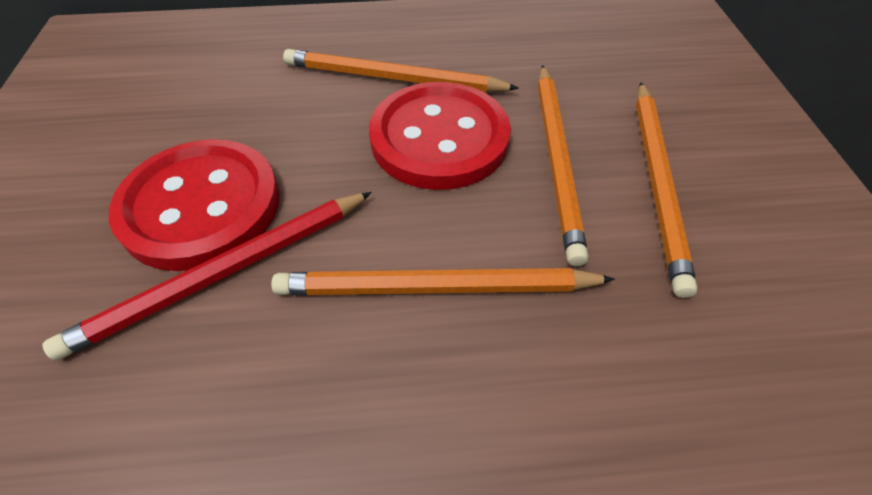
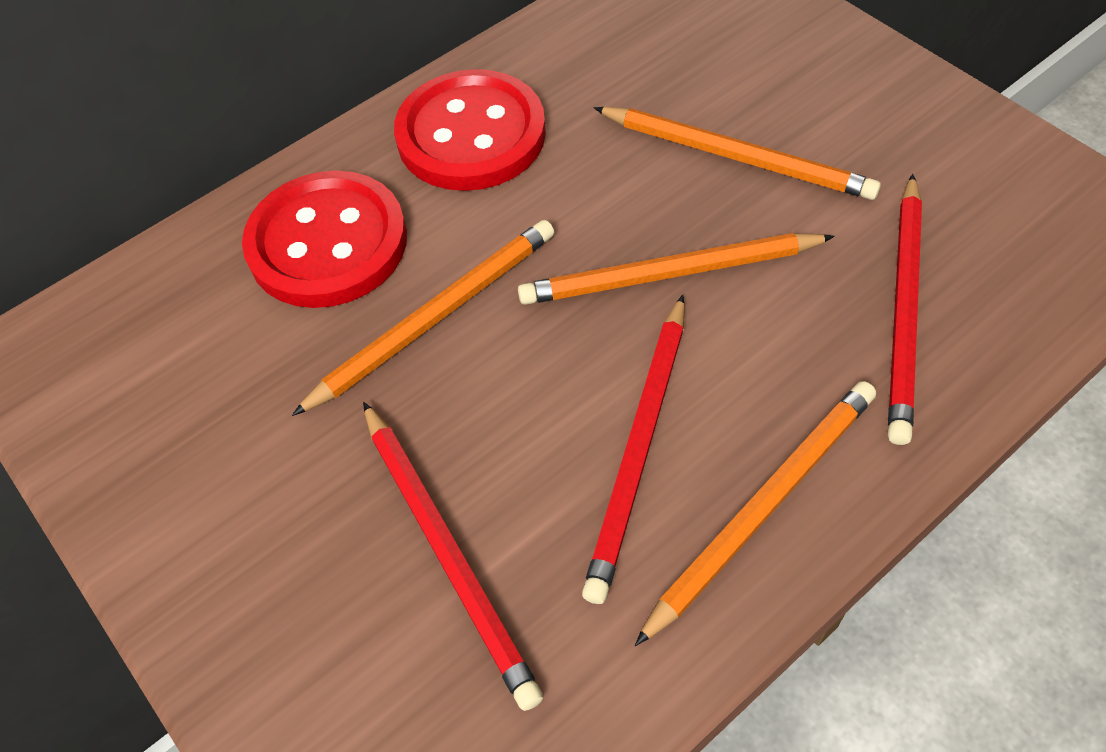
red pencil: [43,192,372,361] = 1 -> [363,402,543,711] [582,295,685,604] [888,174,922,445] = 3

